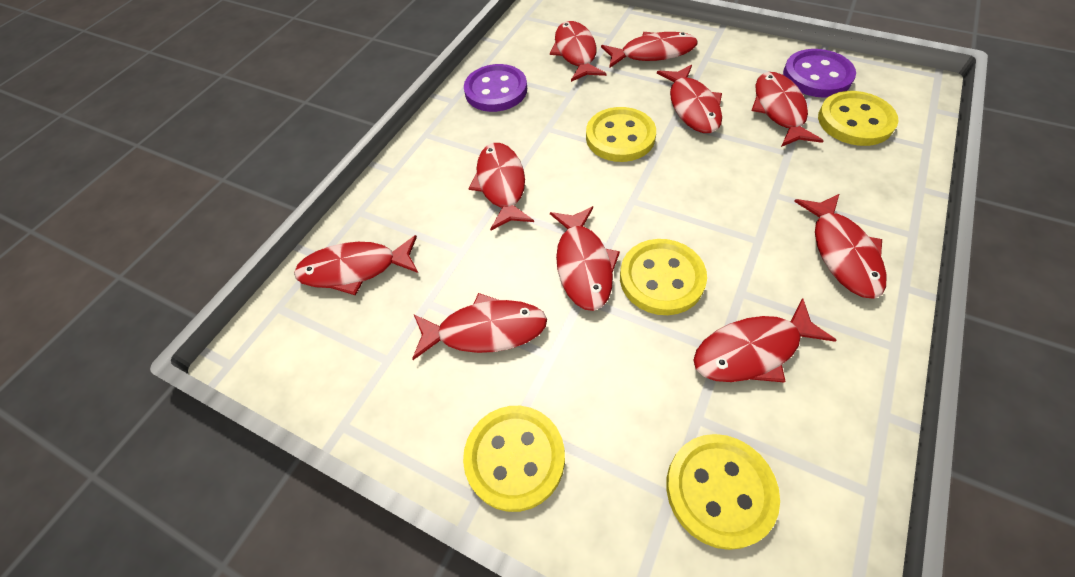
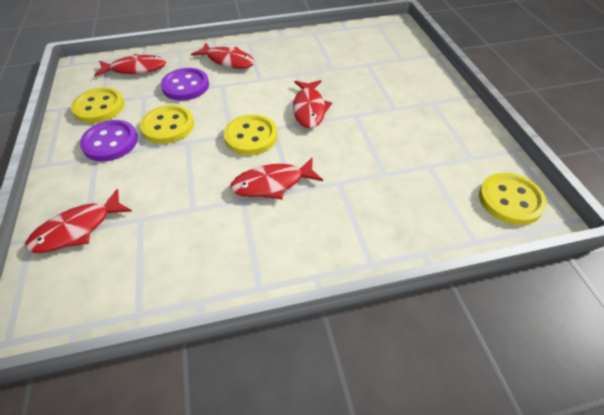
red fish: [294,235,418,295] [412,293,547,360] [468,143,534,231] [550,21,606,82] [550,206,620,311] [601,32,698,68] [657,64,722,133] [693,298,836,383] [751,72,824,147] [794,194,887,299] = 10 -> [25,189,132,253] [94,54,166,76] [191,42,255,68] [230,157,323,200] [293,80,332,128] = 5
yellow button: [463,406,565,512] [586,107,656,162] [620,239,707,315] [666,434,780,550] [818,91,898,146] = 5 -> [71,87,125,123] [140,105,194,144] [224,114,277,155] [479,173,547,225] = 4

